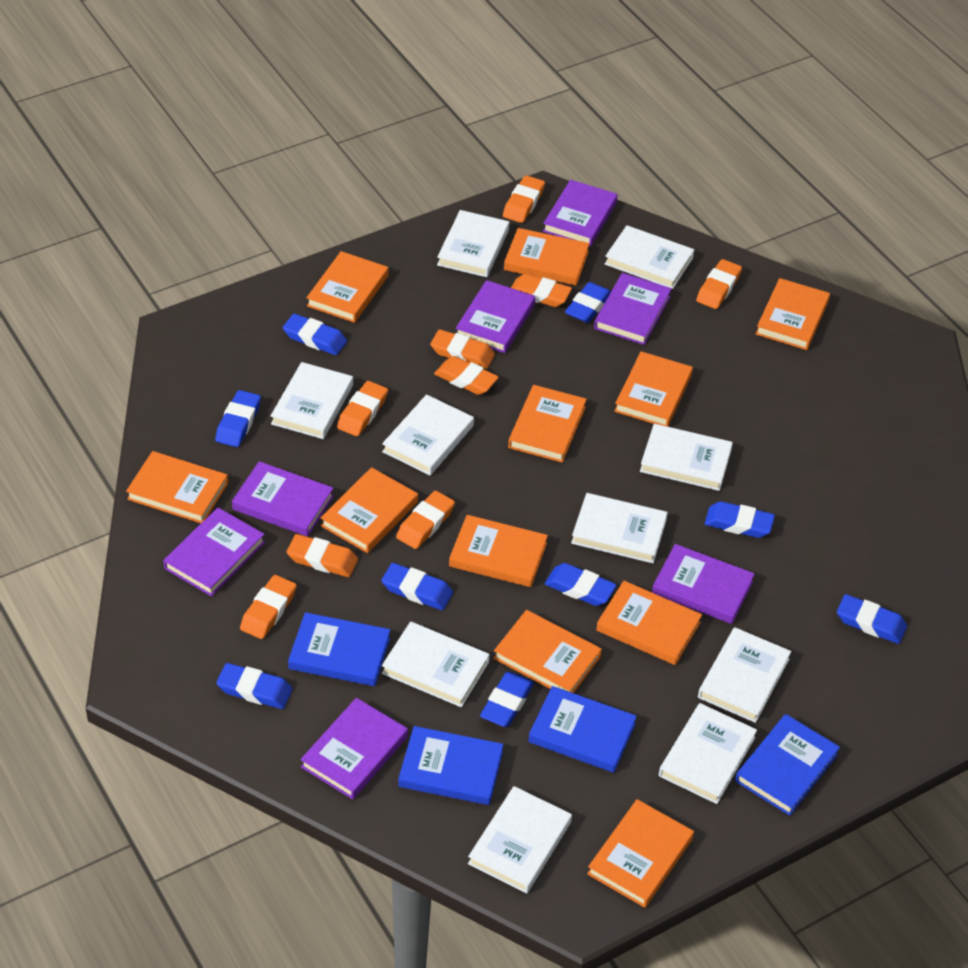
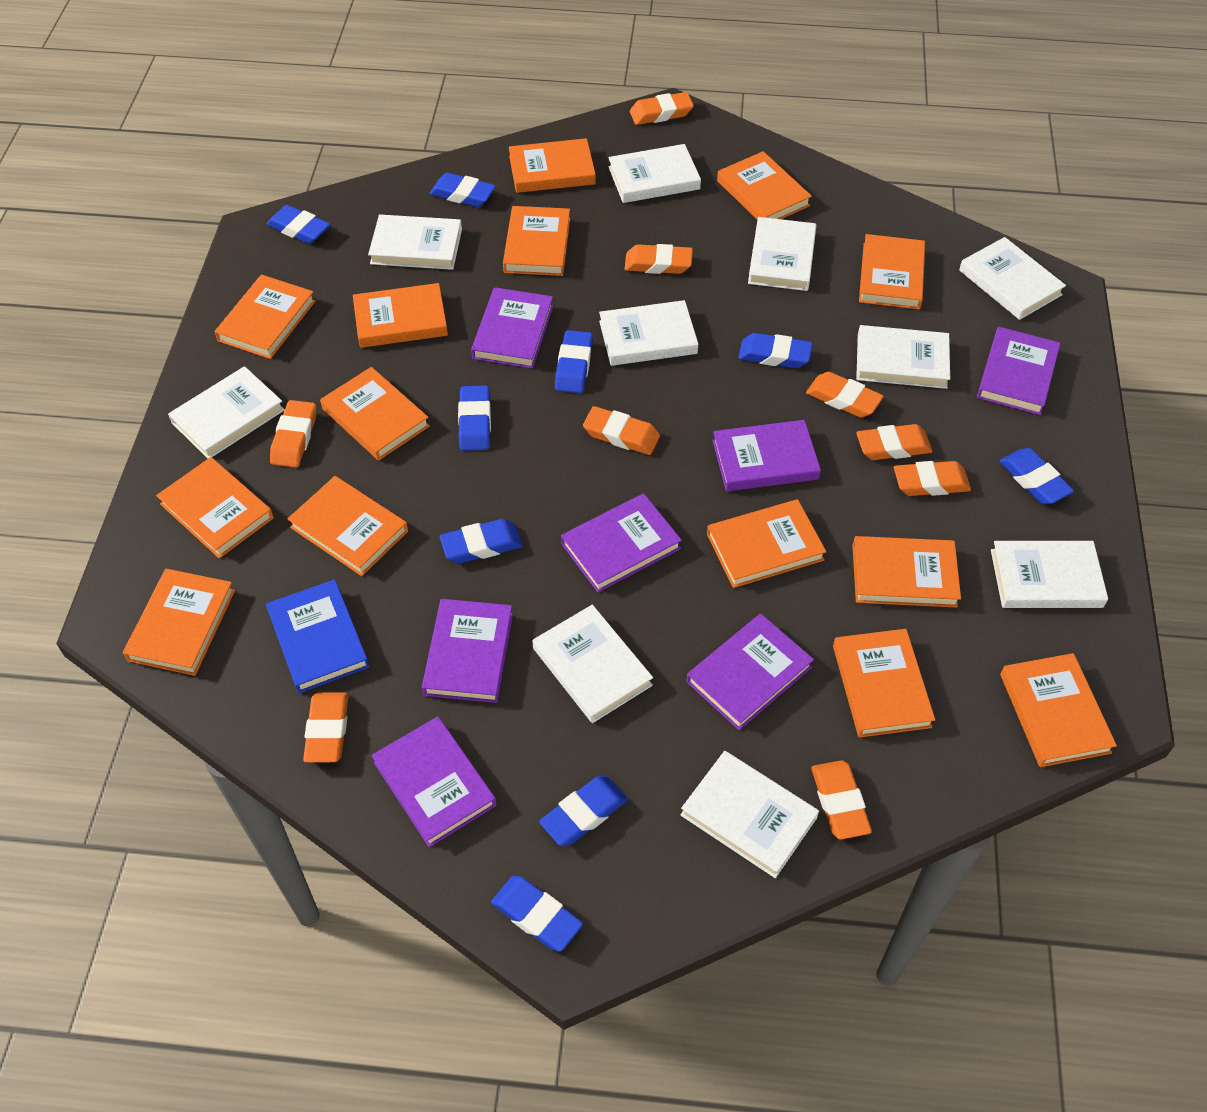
blue book: [288,612,390,686] [399,726,504,805] [528,686,637,773] [735,714,840,816] = 4 -> [266,579,369,693] = 1
orange book: [126,451,228,523] [307,251,388,323] [321,467,418,553] [449,515,548,587] [493,610,602,693] [504,228,590,286] [508,385,587,463] [587,799,694,908] [596,581,702,665] [614,351,693,427] [756,278,830,350] = 11 -> [123,569,235,676] [156,457,274,558] [215,274,316,359] [288,476,408,576] [320,367,430,461] [353,283,448,348] [503,206,570,276] [509,138,596,193] [707,499,826,588] [717,151,812,220] [833,629,935,738] [852,536,961,608] [859,234,925,309] [1000,653,1117,767] = 14

